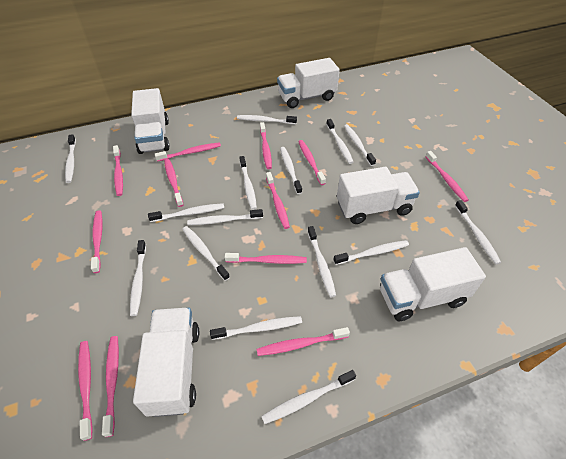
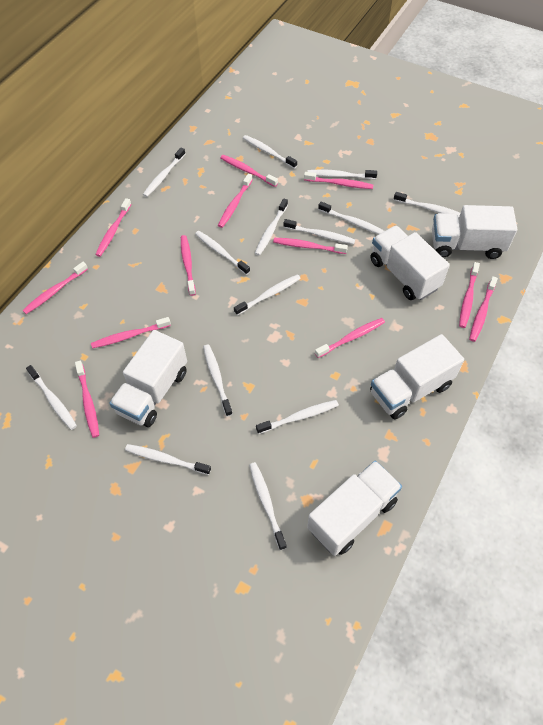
white toothbrush: [65,134,76,183] [130,240,146,316] [148,203,224,222] [182,226,230,281] [187,209,263,225] [210,316,302,340] [237,115,297,124] [239,156,257,210] [261,370,356,424] [280,147,302,194] [308,226,336,297] [326,119,354,164] [334,240,409,265] [344,124,376,166] [455,200,501,265] = 15 -> [26,365,77,430] [125,444,211,475] [143,148,185,197] [195,231,250,275] [203,344,233,416] [234,274,301,315] [243,135,297,169] [249,462,287,550] [255,198,288,256] [256,400,339,434] [283,219,355,244] [308,170,377,179] [318,202,384,234] [394,192,460,218] = 14

